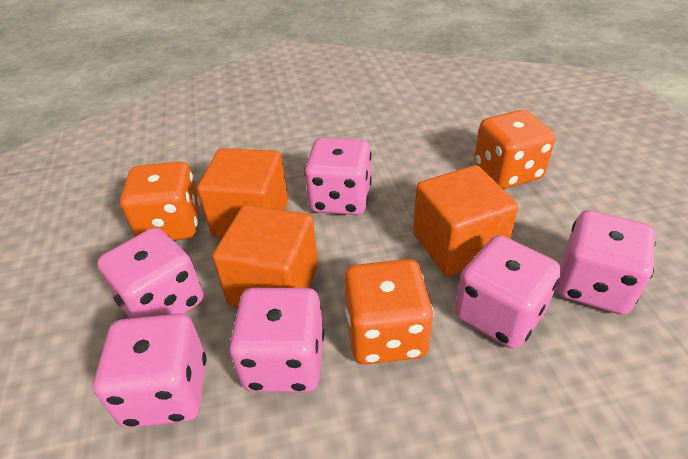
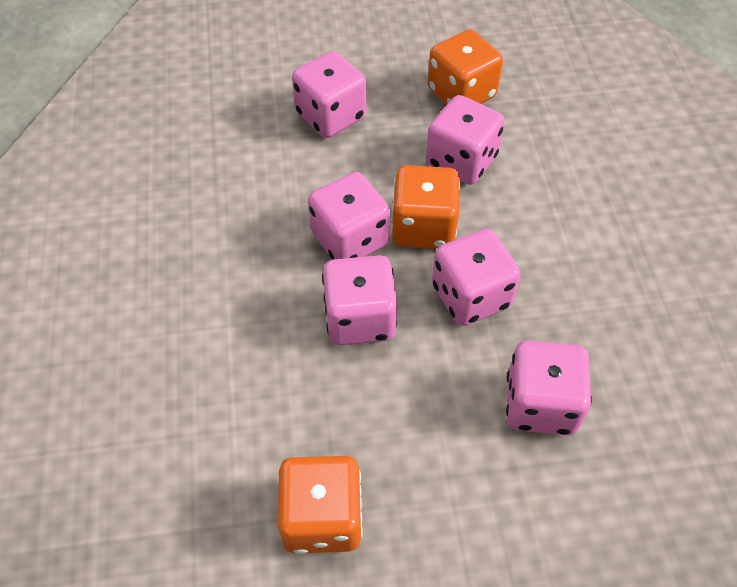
orange cube: [197,148,288,238] [212,205,318,307] [413,165,518,277] = 3 -> none = 0

